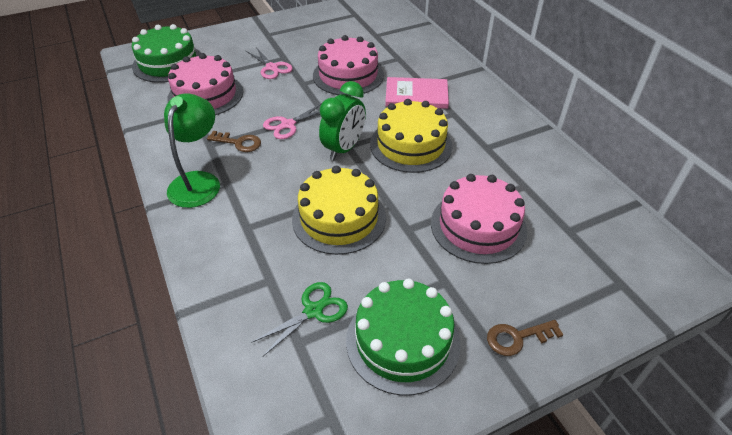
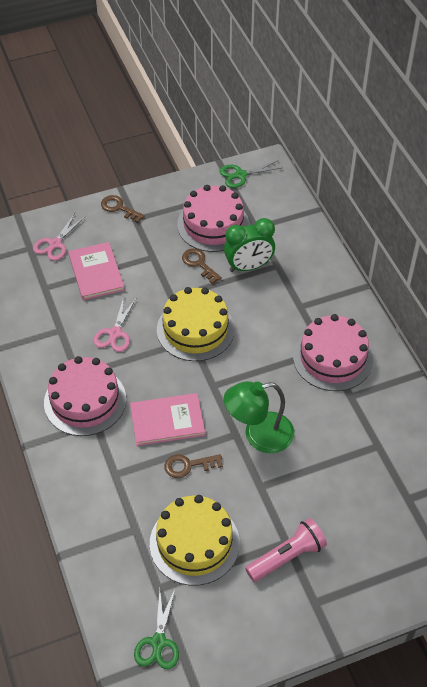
brown key: [207,131,261,152] [487,320,563,356] = 2 -> [101,195,145,223] [164,454,223,478] [182,248,222,284] = 3
green cake: [132,24,201,83] [346,279,461,395] = 2 -> none = 0
green scissors: [251,282,348,356] = 1 -> [134,587,179,669] [220,161,281,188] = 2
pink book: [385,77,449,109] = 1 -> [68,242,125,300] [130,393,205,446] = 2
pink flashlight: none = 0 -> [245,518,327,582] = 1

